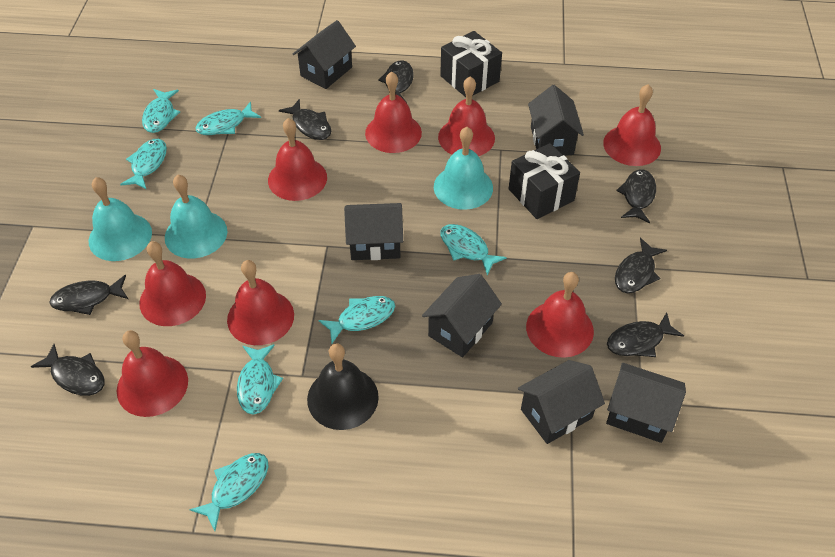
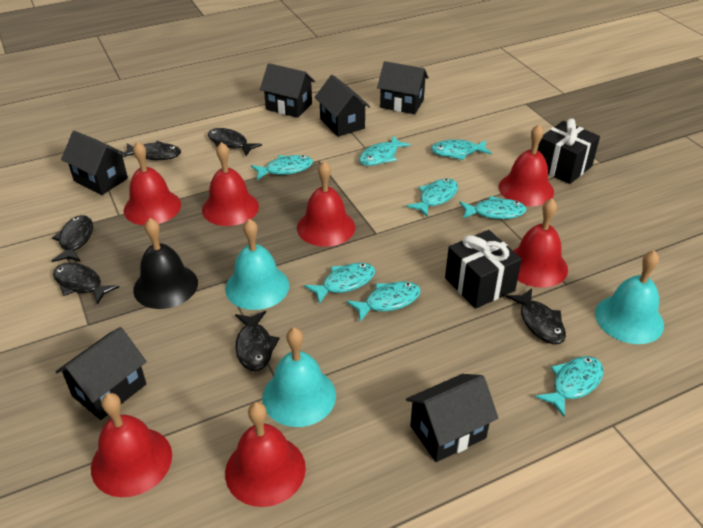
black fish: [31,344,105,396] [49,275,128,315] [279,99,331,140] [378,60,414,103] [607,312,684,357] [615,238,667,293] [616,169,656,223] = 7 -> [52,215,93,262] [53,263,119,305] [122,141,181,160] [208,128,262,156] [235,311,280,371] [506,288,566,344] = 6
red bell: [117,330,188,417] [139,241,206,326] [227,260,294,345] [268,118,327,201] [365,72,422,153] [438,76,495,156] [526,272,594,358] [603,84,661,166] = 8 -> [91,393,172,497] [124,141,181,225] [202,142,259,226] [225,402,306,507] [297,161,355,247] [499,124,554,206] [513,198,568,288] = 7
turquoise fish: [120,139,167,190] [142,89,180,133] [189,453,269,531] [195,102,261,135] [237,344,283,415] [319,296,395,343] [440,224,507,275] = 7 -> [251,155,313,180] [304,263,375,304] [347,281,421,322] [359,136,411,166] [406,179,458,217] [431,139,492,160] [459,196,527,219] [535,356,603,417] = 8

